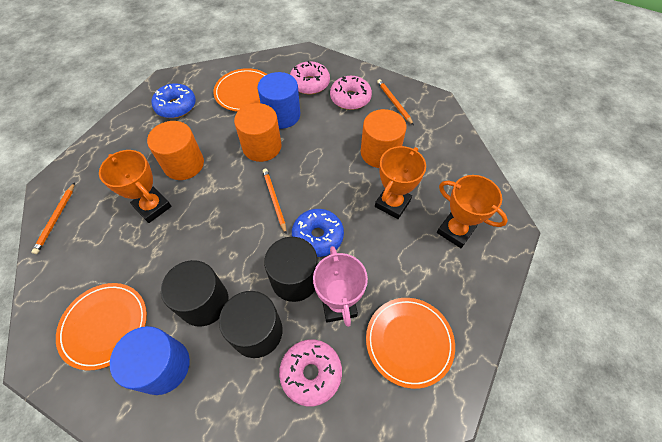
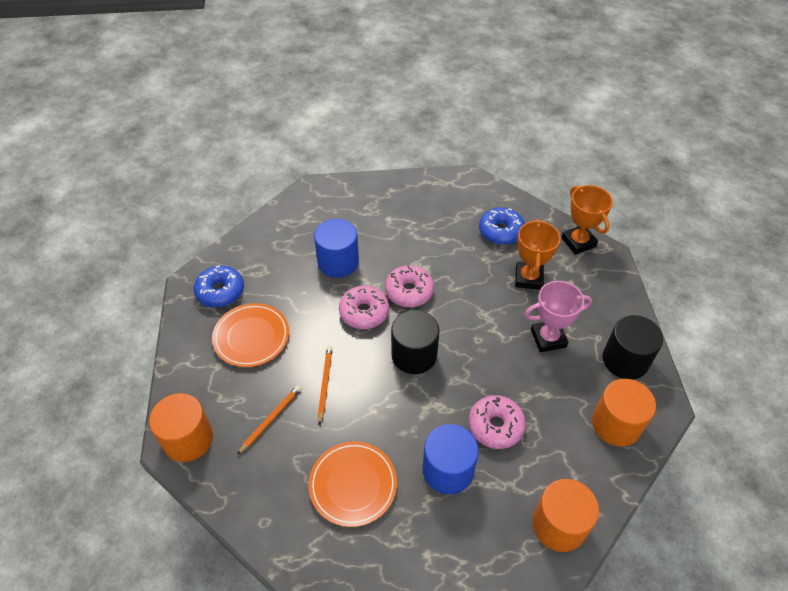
black cylinder: [161,260,229,327] [219,291,282,358] [264,237,318,302] = 3 -> [391,310,440,374] [603,315,663,380] = 2
orange pencil: [31,182,75,254] [263,169,286,234] [377,79,414,125] = 3 -> [237,385,301,455] [318,346,333,425] = 2
orange plate: [56,283,147,370] [213,68,267,112] [366,298,455,389] = 3 -> [212,303,289,367] [309,441,397,527] = 2
orange trophy: [99,150,172,223] [375,146,426,219] [437,175,508,248] = 3 -> [515,219,561,290] [561,185,613,255] = 2

